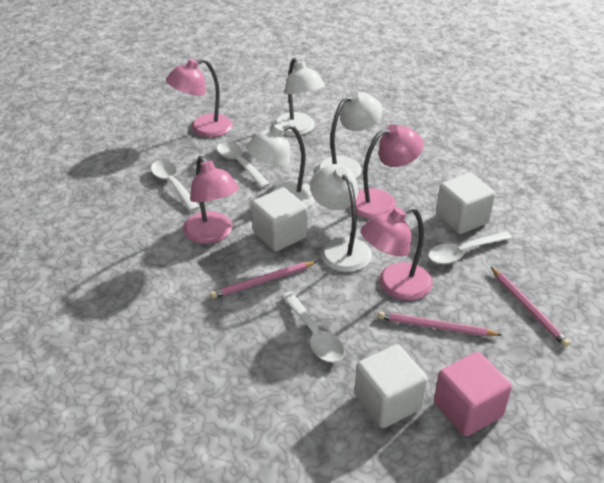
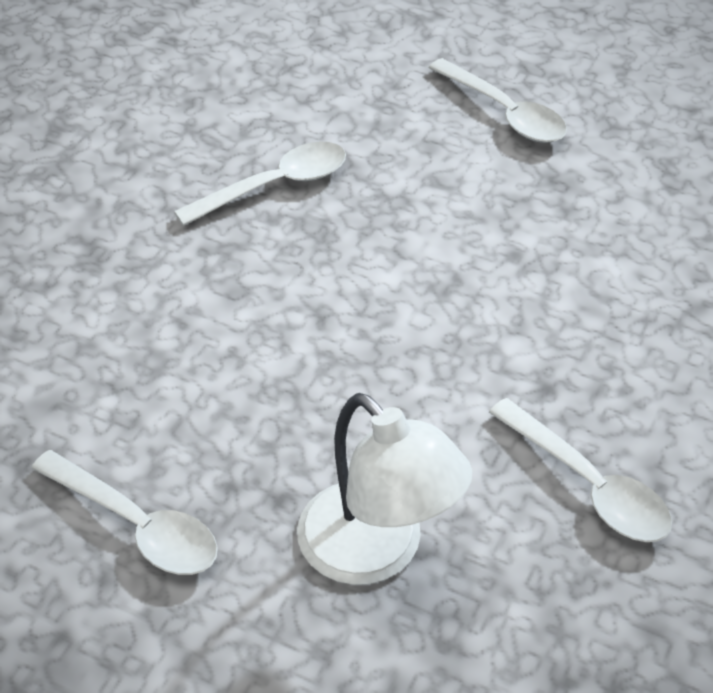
pink cube: [434,352,512,437] = 1 -> none = 0
pink lamp: [166,58,233,137] [183,156,239,244] [350,124,424,219] [361,207,433,300] = 4 -> none = 0
pink pencil: [210,261,317,299] [378,311,502,336] [491,267,570,347] = 3 -> none = 0
white cube: [251,187,307,251] [354,345,428,428] [436,173,495,234] = 3 -> none = 0
white lamp: [246,124,316,208] [274,58,325,136] [310,164,372,272] [317,91,382,179] = 4 -> [297,393,472,585] = 1

